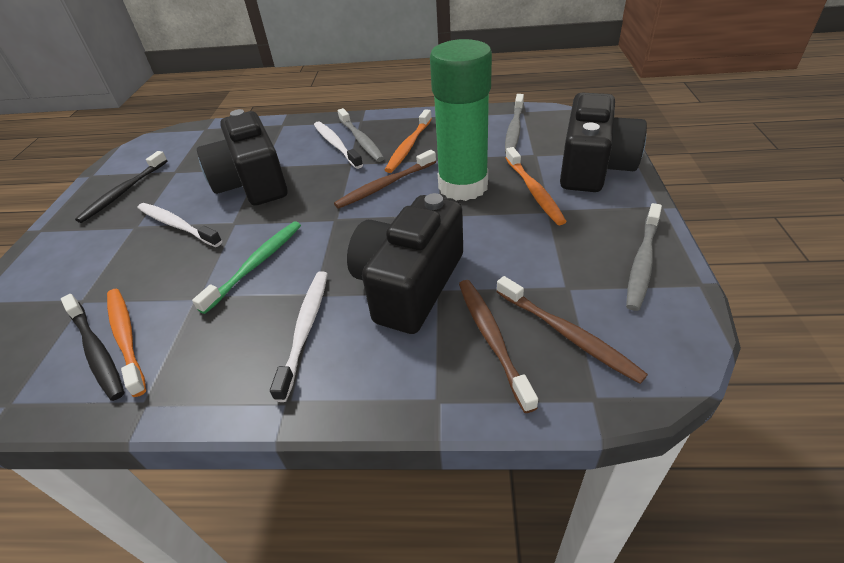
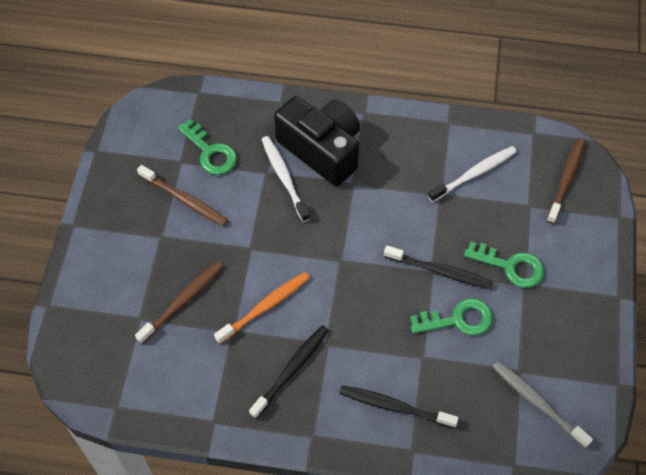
black camera: [197,109,288,206] [347,193,463,334] [560,93,647,192] = 3 -> [274,96,360,186] = 1
black toothbrush: [61,294,124,401] [75,151,168,223] = 2 -> [249,325,329,419] [339,385,459,428] [384,246,494,289] = 3
green glue stick: [430,39,492,201] = 1 -> none = 0
green key: none = 0 -> [177,119,237,175] [410,298,493,336] [464,242,544,288] = 3
green toothbrush: [192,221,301,314] = 1 -> none = 0
grey toothbrush: [338,108,384,162] [505,94,524,154] [626,203,662,311] = 3 -> [492,361,593,448] = 1
orange toothbrush: [107,289,146,397] [385,109,432,173] [506,147,567,225] = 3 -> [214,272,310,344] = 1
white toothbrush: [138,203,222,247] [270,271,328,402] [314,121,363,169] = 3 -> [261,136,310,222] [428,146,517,202] = 2

